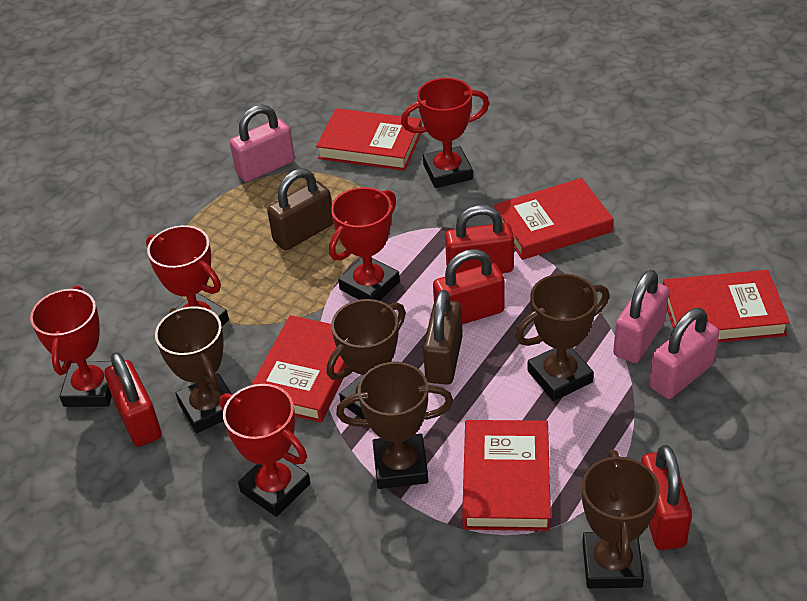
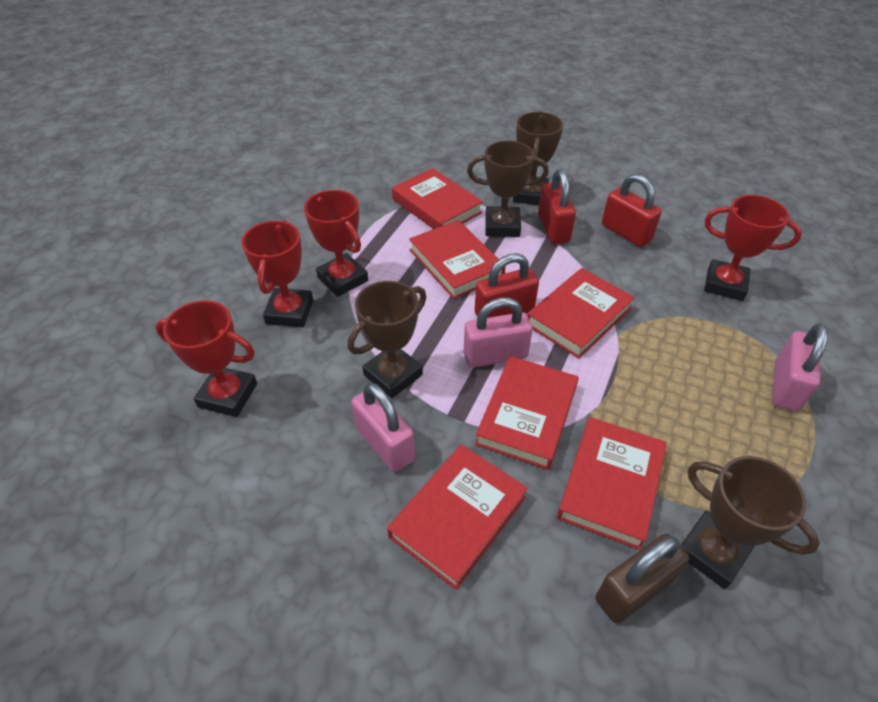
brown padlock: [267,168,333,250] [423,290,463,385] = 2 -> [595,534,690,623] = 1
brown trophy: [155,306,232,433] [327,299,406,419] [336,362,453,489] [515,274,609,401] [582,450,660,588] = 5 -> [347,281,426,398] [467,140,549,237] [513,112,563,205] [681,456,820,589] = 4
red book: [251,315,348,422] [316,108,422,171] [462,420,551,531] [493,178,613,260] [663,270,790,342] = 5 -> [387,444,528,590] [392,168,483,229] [409,220,506,299] [475,356,579,470] [527,268,635,359] [557,417,667,550] = 6
red padlock: [104,352,161,447] [433,249,505,324] [445,205,514,274] [641,445,692,550] = 4 -> [475,253,539,318] [538,169,576,244] [602,174,662,247] = 3
red trophy: [30,286,112,407] [146,225,229,326] [219,384,310,517] [329,187,400,301] [401,78,489,188] = 5 -> [155,300,257,417] [241,220,313,327] [304,190,368,297] [704,195,802,301] = 4

